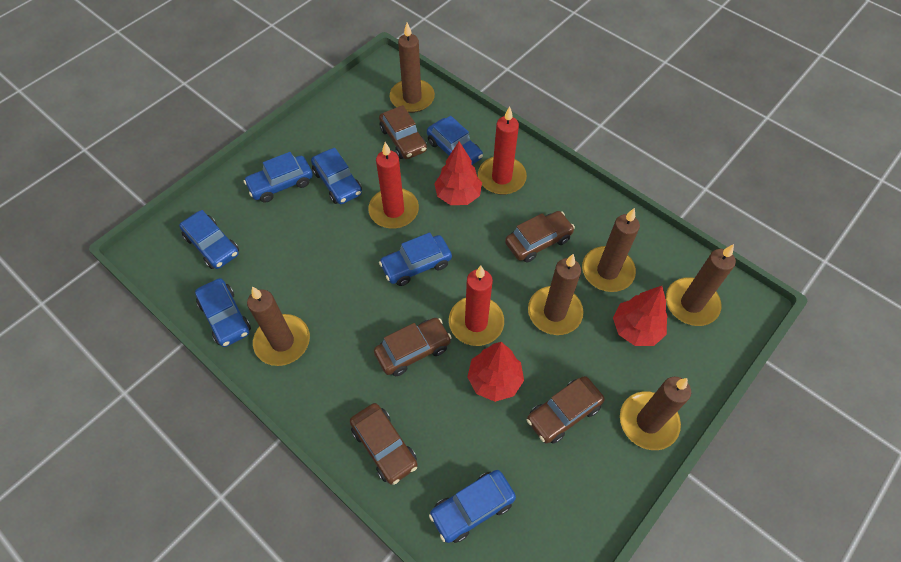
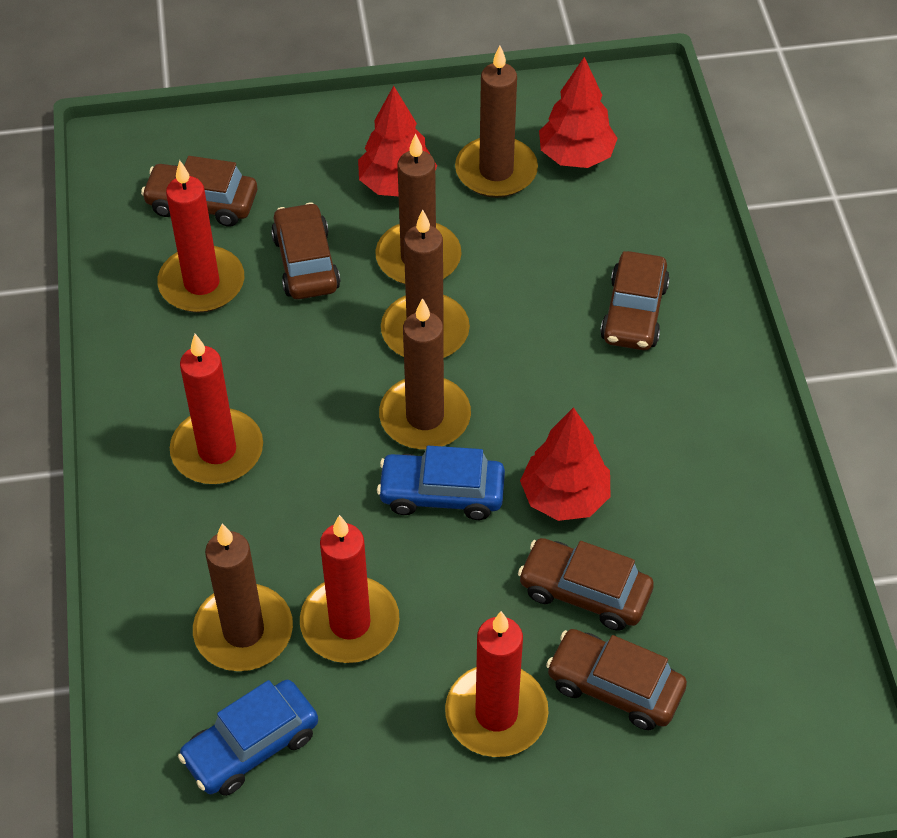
blue car: [179,210,239,269] [195,278,251,347] [244,152,313,202] [311,148,362,204] [379,232,452,286] [427,116,483,165] [429,470,516,543] = 7 -> [178,680,318,796] [377,446,505,520] = 2
brown candle: [247,287,310,366] [390,22,435,113] [528,254,583,335] [582,208,640,292] [620,377,691,450] [666,244,736,326] = 6 -> [193,523,293,671] [375,133,462,284] [379,298,471,450] [381,210,470,358] [455,45,538,198] = 5
red candle: [368,142,419,229] [449,266,504,346] [478,106,527,195] = 3 -> [157,160,244,313] [170,334,263,484] [300,515,400,663] [445,611,549,757] = 4

